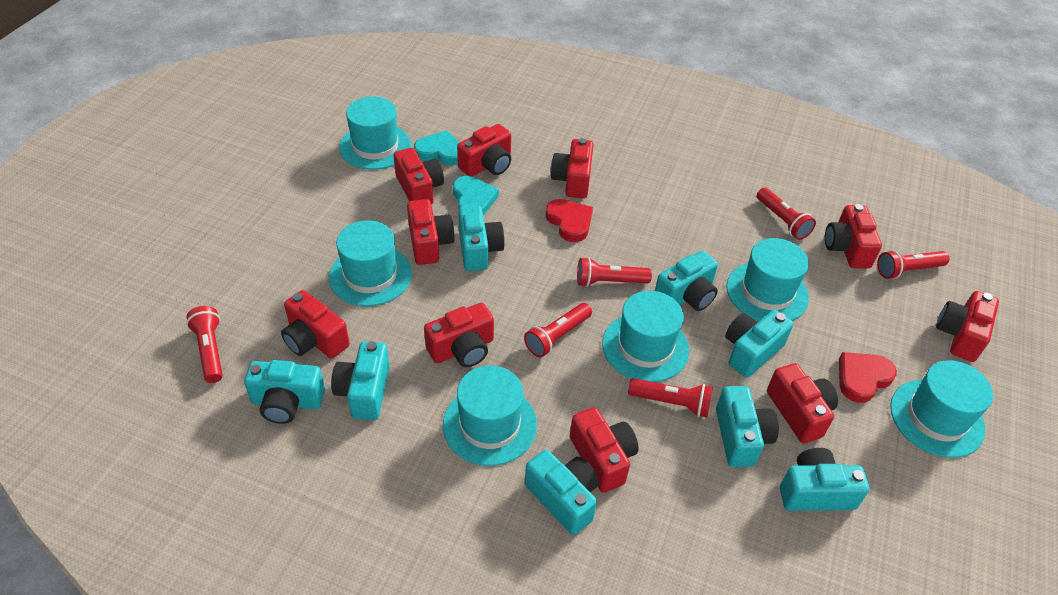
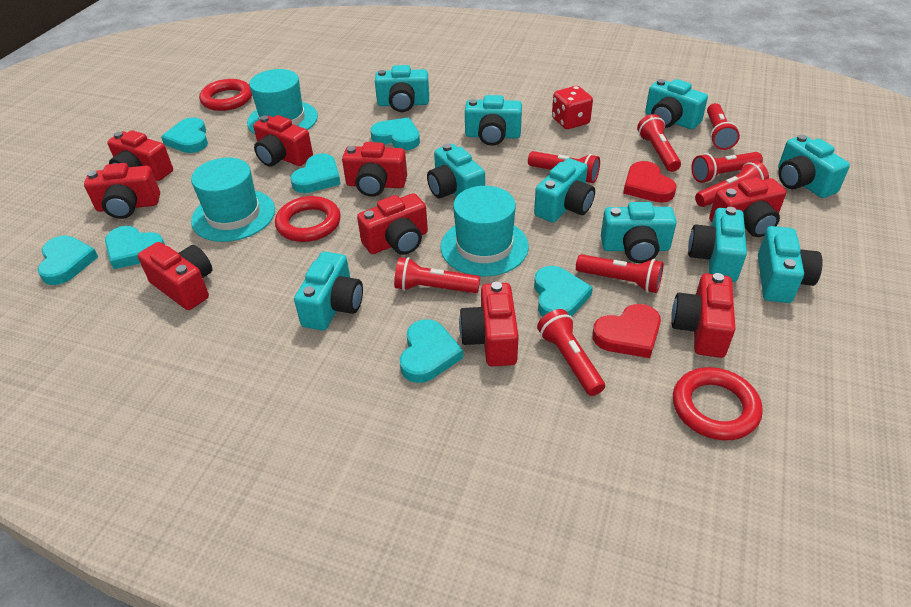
red camera: [281,290,350,358] [394,148,444,205] [407,199,455,265] [424,303,494,367] [457,124,511,176] [551,138,593,199] [570,407,639,493] [767,363,838,443] [825,204,882,268] [936,291,999,362] = 10 -> [84,163,160,219] [107,130,173,181] [138,242,212,310] [253,115,313,167] [342,142,407,197] [357,193,428,255] [459,282,519,366] [671,273,735,358] [709,177,786,237] = 9
red dice: none = 0 -> [552,86,593,129] = 1
red flashlight: [186,306,223,383] [524,303,592,357] [577,257,652,287] [628,378,713,417] [757,188,816,240] [877,250,949,279] = 6 -> [394,257,480,293] [528,151,600,183] [537,309,605,396] [576,254,664,293] [637,114,681,172] [691,152,763,183] [695,161,769,207] [707,103,740,150] = 8
red ring: none = 0 -> [199,79,252,111] [275,196,341,242] [673,367,763,440] = 3
turquoise camera: [244,360,325,424] [331,341,390,420] [458,205,505,271] [525,450,599,535] [655,251,718,311] [716,386,779,467] [725,310,793,378] [780,448,870,511] = 8 -> [294,252,363,331] [375,65,429,112] [427,143,485,198] [465,95,522,146] [534,158,595,223] [601,202,677,263] [645,79,708,129] [688,207,747,282] [758,226,823,303] [778,134,850,198] = 10
turquoise hat: [329,220,412,306] [339,96,411,170] [443,366,537,466] [602,291,689,382] [726,238,809,321] [890,360,993,458] = 6 -> [191,158,275,242] [247,69,318,134] [440,186,529,276] = 3
turquoise heart: [414,130,460,165] [453,176,499,215] = 2 -> [38,236,98,285] [105,226,165,269] [161,117,208,153] [291,153,341,193] [370,117,420,150] [400,319,463,383] [534,266,593,317] = 7

